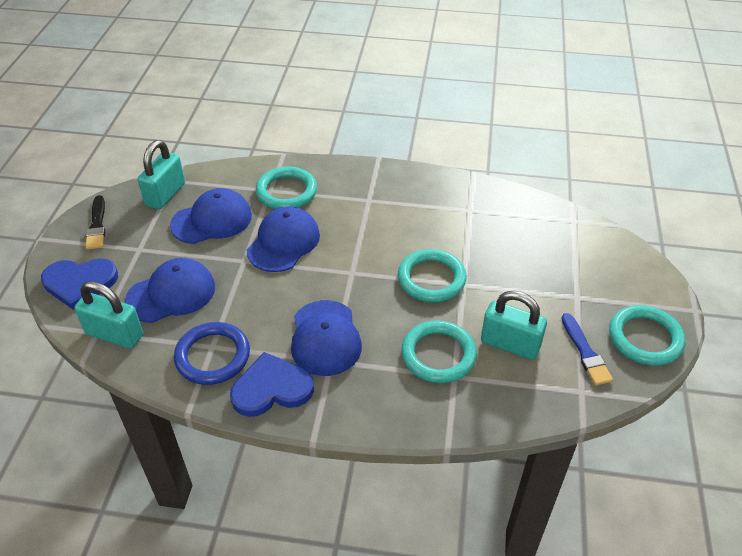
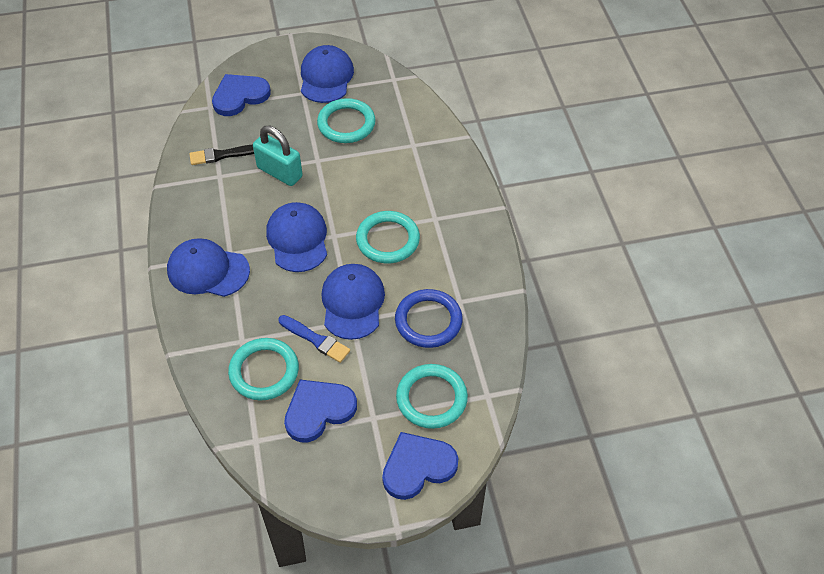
blue heart: [41,258,118,310] [230,352,314,417] = 2 -> [212,74,271,116] [284,380,357,443] [382,432,458,500] = 3
turquoise padlock: [74,281,143,348] [138,140,185,210] [481,291,547,360] = 3 -> [253,126,303,186] = 1

